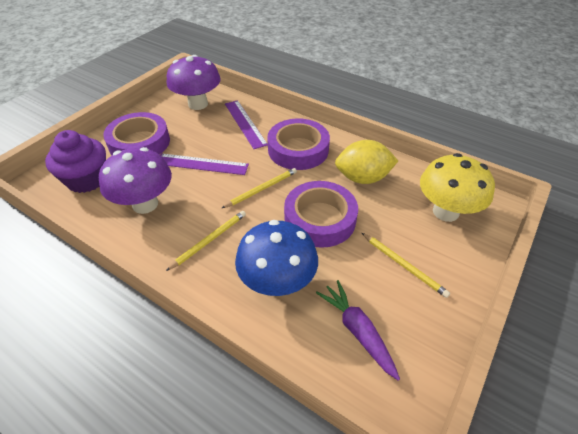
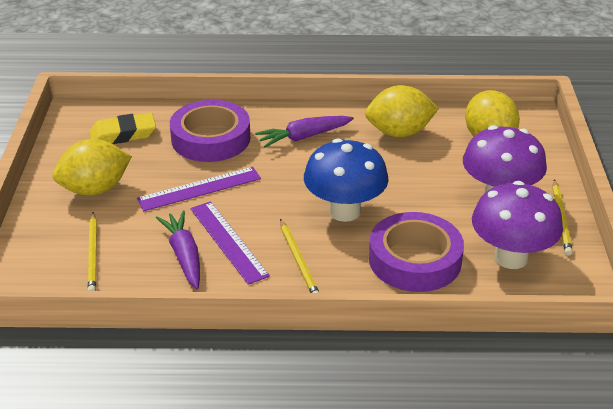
purple carrot: [316,280,400,381] = 1 -> [156,211,200,289] [255,116,354,147] = 2
purple cupcake: [45,130,106,193] = 1 -> none = 0
purple tape: [103,112,170,155] [267,119,330,170] [284,181,358,248] = 3 -> [170,100,250,162] [369,212,464,292] = 2
yellow eraser: none = 0 -> [89,113,156,144] = 1
yellow lemon: [335,140,398,184] = 1 -> [53,139,132,196] [365,85,439,137] [465,90,520,137] = 3
yellow mushroom: [420,153,495,222] = 1 -> none = 0

